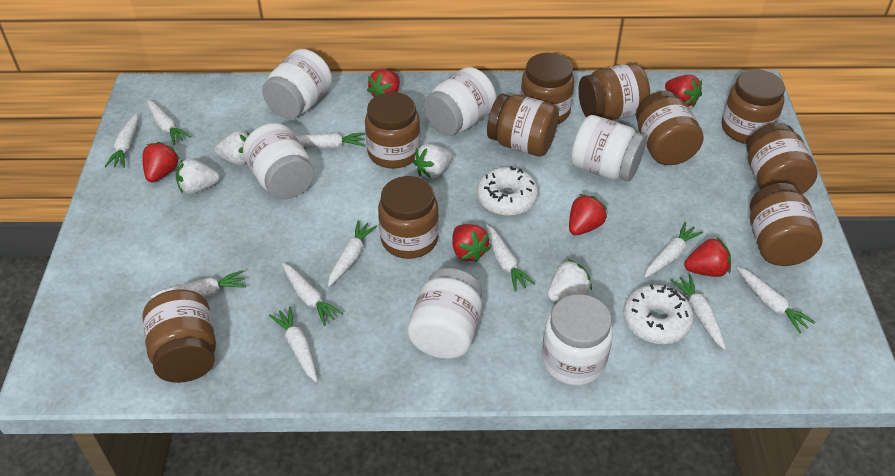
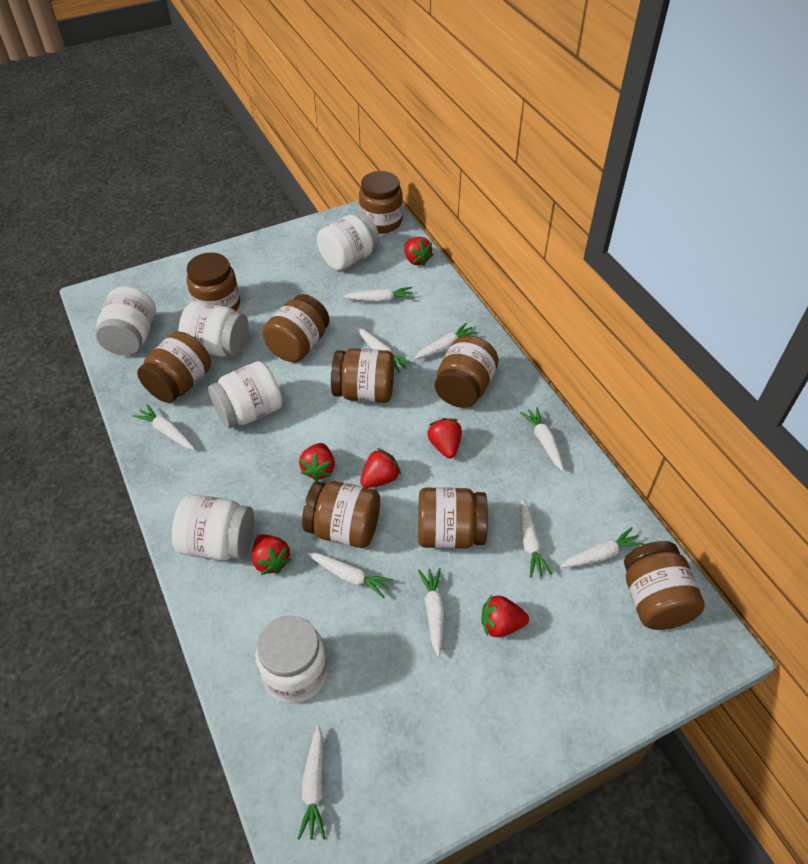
brown jar: [143,289,216,383] [365,92,421,169] [378,176,439,259] [487,93,559,156] [520,53,575,124] [578,63,650,120] [636,91,703,165] [722,70,785,144] [747,123,817,194] [750,183,823,266] = 10 -> [137,332,211,403] [187,252,240,311] [262,294,330,362] [302,481,380,548] [331,348,394,403] [359,171,403,233] [418,487,488,549] [435,336,499,408] [624,541,705,630] = 9
white carrot: [105,113,138,168] [147,100,191,145] [151,270,246,298] [269,306,318,382] [282,263,343,326] [296,133,365,148] [328,220,377,287] [486,225,535,292] [644,222,703,278] [670,274,726,350] [737,267,816,334] = 11 -> [133,404,195,450] [297,725,325,840] [307,553,393,598] [343,287,414,302] [357,328,412,373] [413,322,478,360] [418,568,445,657] [520,407,564,471] [520,499,552,578] [560,527,644,568] = 10
white donut: [477,166,538,216] [623,284,694,344] = 2 -> none = 0
white strawberry: [176,159,220,194] [215,131,250,166] [413,144,453,179] [547,259,592,302] = 4 -> none = 0

